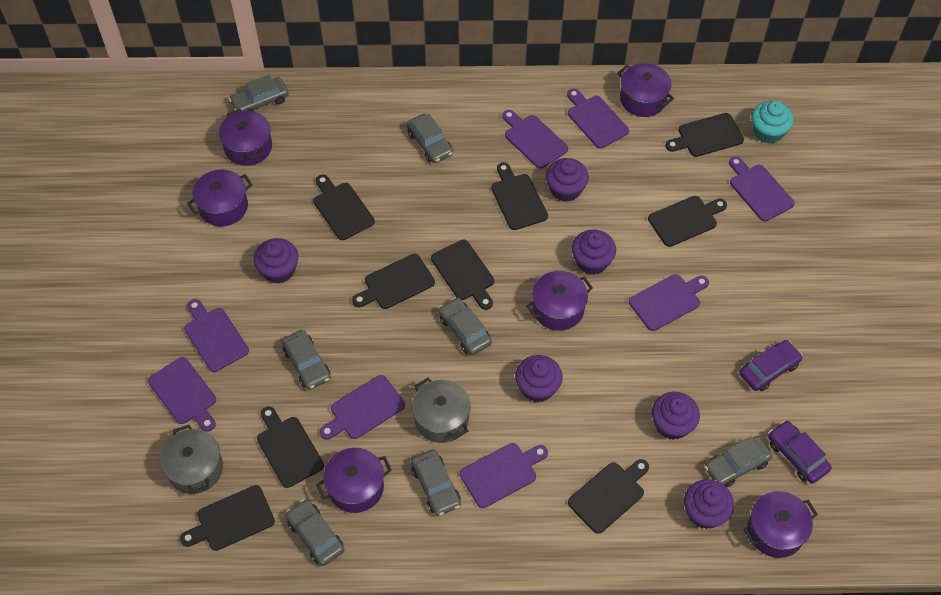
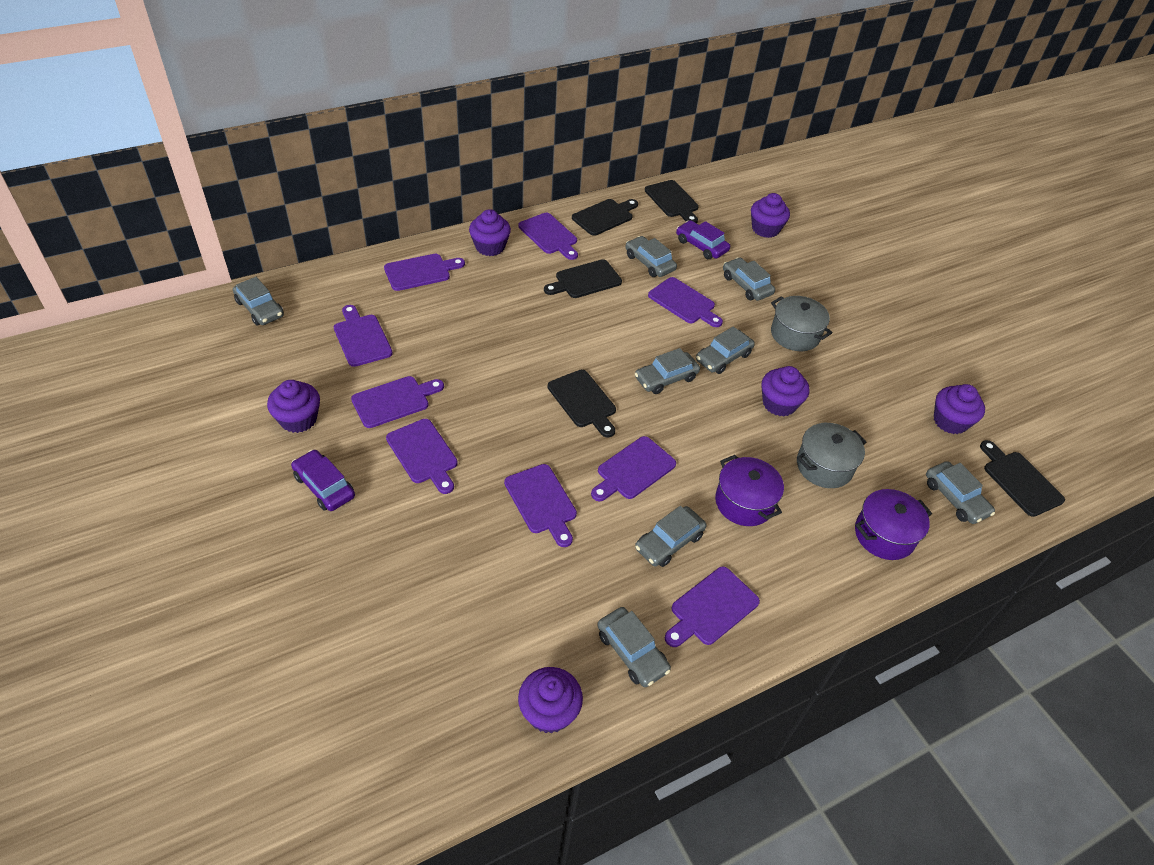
black cutting board: [180,485,275,551] [257,406,324,488] [313,175,375,240] [352,254,435,309] [431,240,494,310] [491,162,548,230] [568,459,649,534] [648,196,727,247] [665,113,744,157] = 9 -> [544,259,622,298] [547,370,616,437] [572,199,638,236] [645,180,699,223] [980,440,1065,517] = 5
grey car: [229,75,289,111] [281,330,331,390] [286,499,344,566] [407,113,453,163] [411,449,461,516] [438,297,492,355] [705,436,772,487] = 7 -> [233,277,284,325] [597,607,671,687] [626,236,677,277] [635,348,700,394] [635,506,707,567] [696,326,755,374] [723,257,775,301] [926,461,995,524] = 8
purple cutting board: [148,357,216,432] [184,299,249,372] [320,375,405,440] [460,443,548,508] [502,110,568,169] [567,89,629,149] [629,274,709,331] [729,156,795,221] = 8 -> [334,305,393,367] [351,376,444,428] [384,254,465,291] [386,419,458,494] [504,464,577,547] [519,213,578,260] [591,436,676,501] [648,277,723,327] [665,567,760,647] = 9
purple pot: [187,170,253,227] [219,109,272,166] [316,448,392,513] [526,271,593,331] [618,63,674,117] [743,491,818,558] = 6 -> [715,455,784,526] [855,489,932,560] = 2
turquoise cupcake: [751,101,793,144] = 1 -> none = 0

